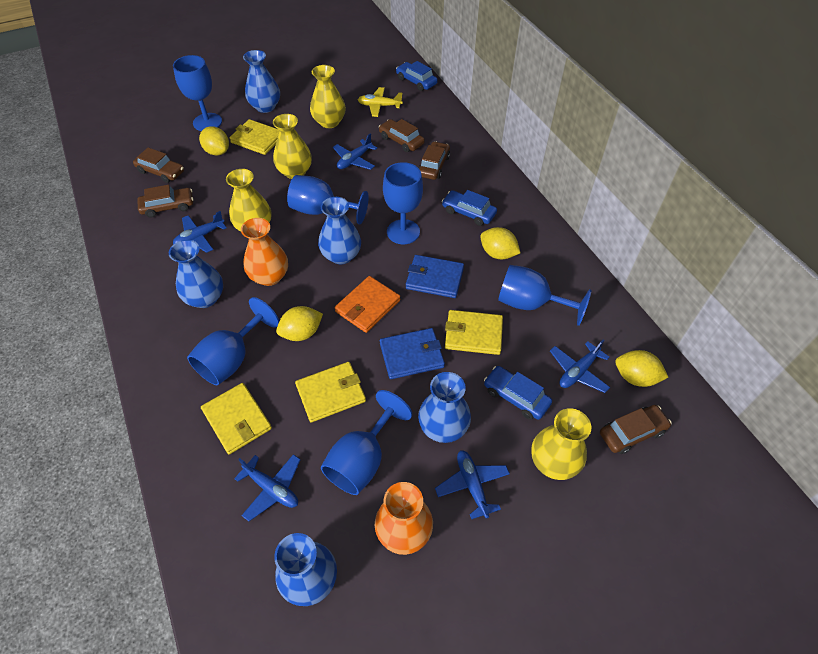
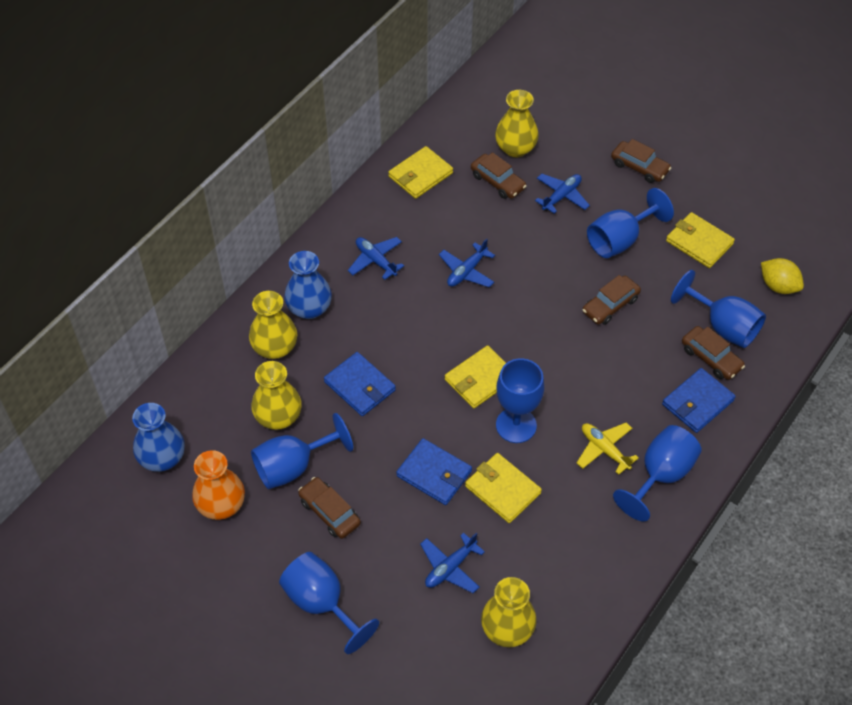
blue car: [396,61,438,91] [442,190,497,226] [484,366,552,420] = 3 -> none = 0
blue plane: [173,211,227,253] [234,454,301,521] [333,133,377,170] [435,450,510,519] [550,339,610,393] = 5 -> [348,237,404,280] [420,533,485,593] [439,238,495,287] [535,174,590,214] = 4
blue vase: [169,240,223,308] [243,50,280,113] [274,533,337,606] [318,197,361,264] [418,372,471,443] = 5 -> [132,403,185,472] [284,251,332,319] = 2
blue wallet: [380,328,445,379] [406,255,464,298] = 2 -> [324,352,396,416] [396,438,472,505] [662,368,736,433] = 3
orange vase: [241,218,288,286] [375,482,433,555] = 2 -> [192,450,245,520] = 1
orange wallet: [335,276,400,333] = 1 -> none = 0
yellow lemon: [199,126,229,155] [276,306,323,341] [480,227,520,259] [615,350,668,387] = 4 -> [761,258,804,294] = 1

